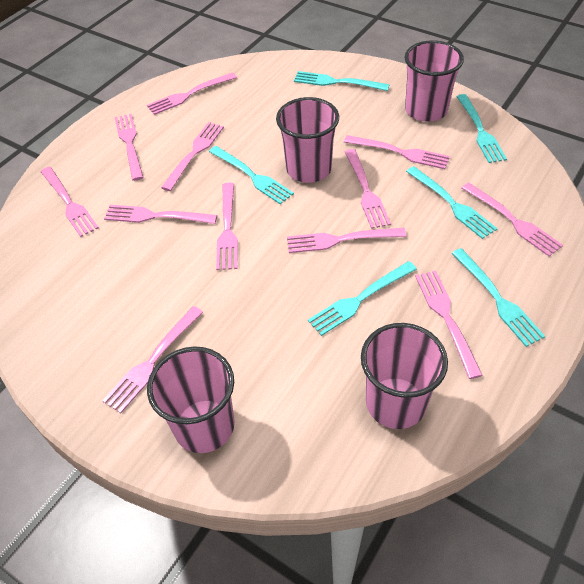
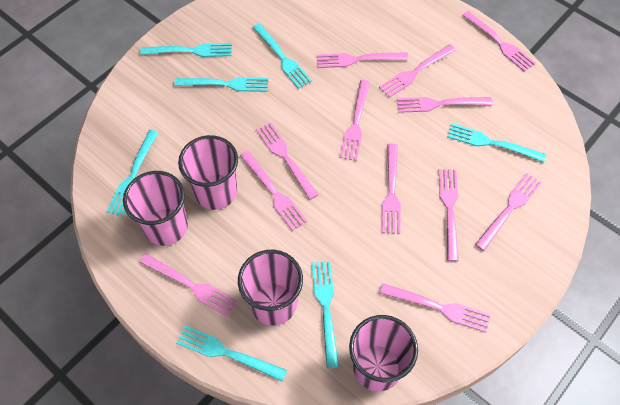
turquoise fork: [209,146,294,204] [294,71,390,91] [308,261,417,336] [406,166,498,239] [452,248,545,347] [457,94,507,163] = 6 -> [106,130,159,217] [140,43,232,57] [174,77,268,92] [176,325,287,381] [252,23,312,89] [311,261,339,368] [447,123,546,162] = 7

